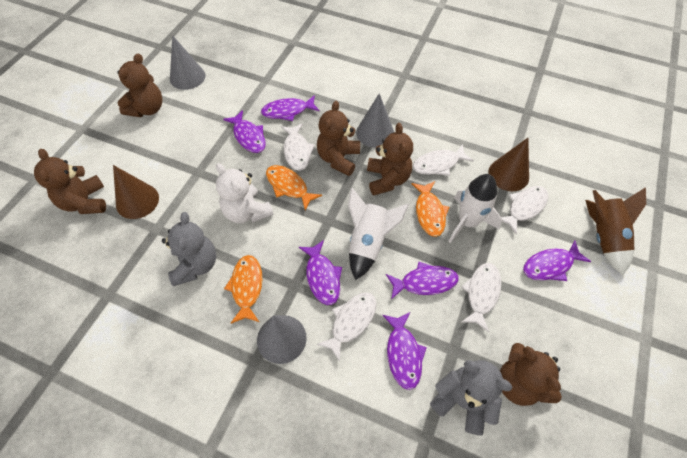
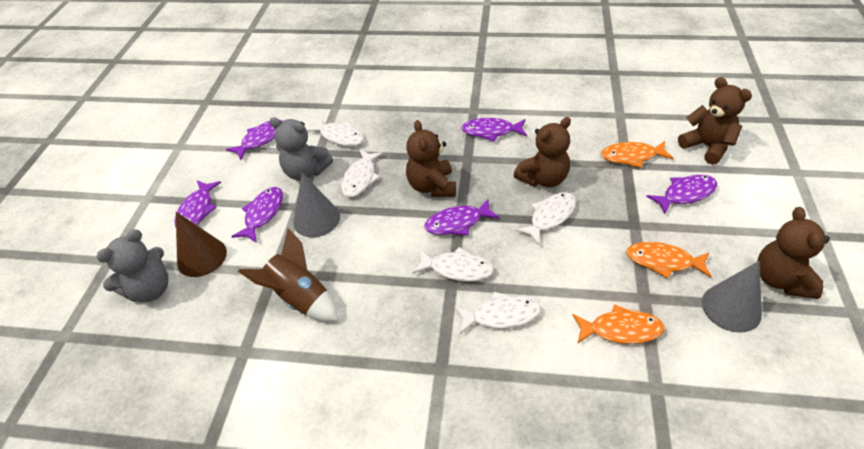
brown cone: [113,165,159,219] [488,138,529,191] = 2 -> [176,212,227,277] = 1
brown teddy bear: [34,149,106,214] [118,54,162,117] [317,101,360,176] [367,123,413,196] [500,343,562,406] = 5 -> [406,120,456,197] [514,117,571,187] [678,77,752,165] [757,207,830,299] = 4
grey cone: [170,35,205,90] [257,315,306,364] [356,93,394,148] = 3 -> [293,173,340,237] [702,261,762,333] = 2
white rocket: [348,188,409,280] [448,174,502,243] = 2 -> none = 0
white teddy bear: [216,163,273,223] = 1 -> none = 0

